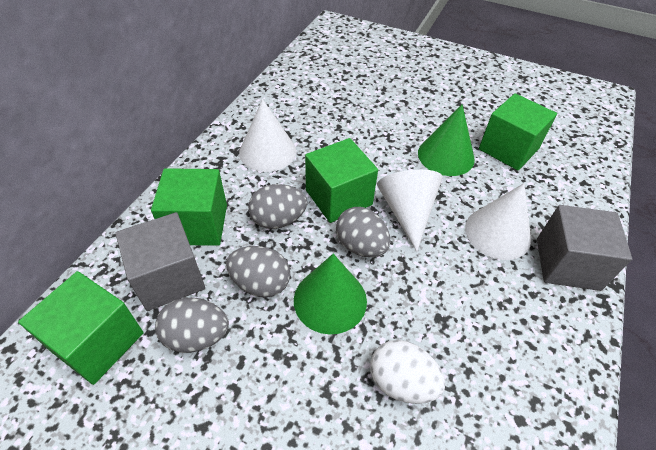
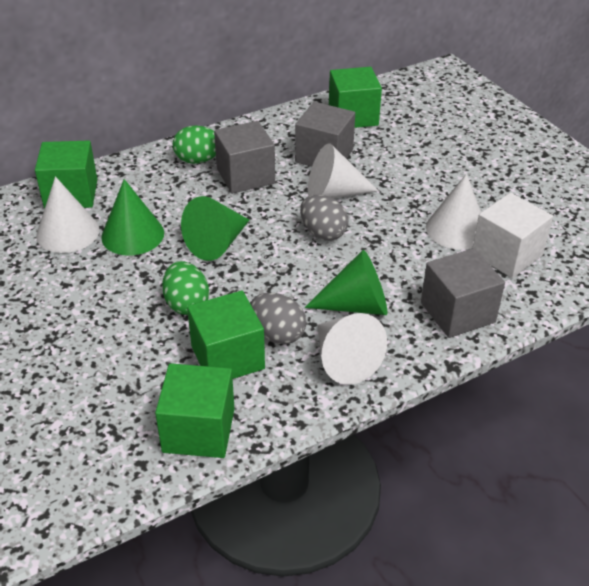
green cone: [294,254,367,335] [418,104,475,176] = 2 -> [101,179,164,255] [181,196,249,261] [305,250,387,315] = 3
green egg: none = 0 -> [162,261,209,315] [173,125,216,164] = 2
grey cube: [115,212,205,311] [537,205,632,291] = 2 -> [214,121,275,194] [295,102,355,167] [421,248,505,338] = 3
grey egg: [155,298,229,353] [226,246,290,298] [248,184,307,229] [336,207,390,257] = 4 -> [251,293,306,344] [300,195,349,241] = 2
white cone: [239,99,296,172] [377,170,443,252] [465,183,531,260] = 3 -> [36,176,99,253] [308,143,379,198] [317,313,387,385] [426,174,481,250] = 4
white cube: none = 0 -> [472,193,553,278] = 1
white egg: [370,340,446,404] = 1 -> none = 0

